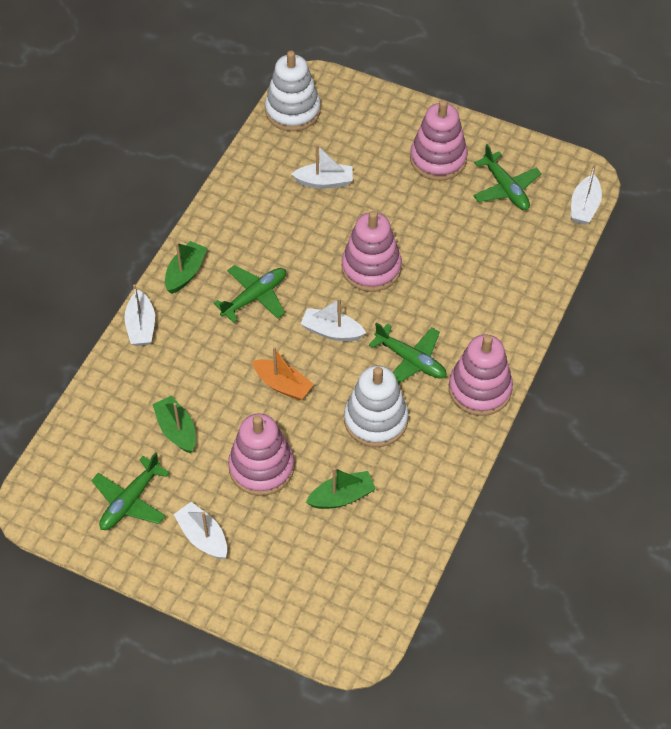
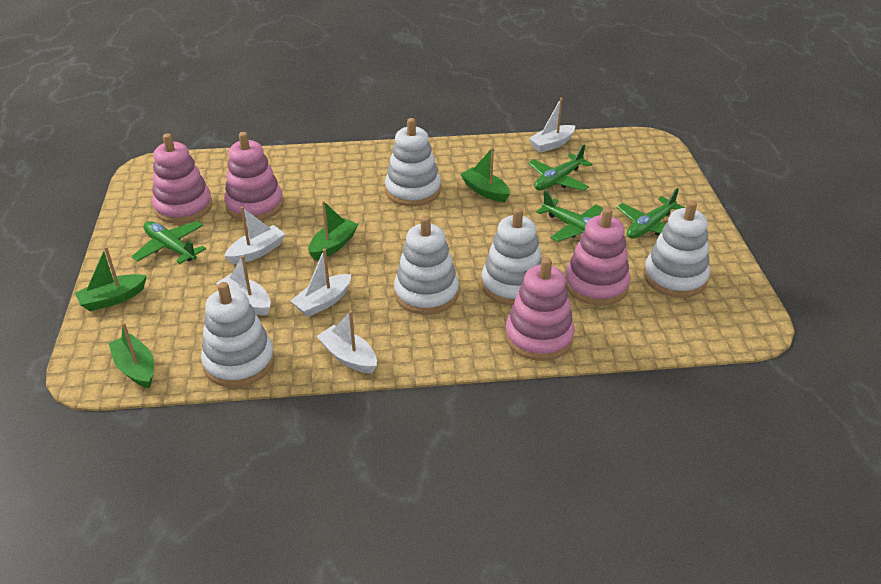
green boat: [152,396,196,453] [165,241,208,294] [306,467,376,509] = 3 -> [75,247,147,311] [108,322,154,388] [308,201,359,260] [460,147,510,202] = 4
orange boat: [252,347,314,400] = 1 -> none = 0
white stacking toy: [265,51,321,131] [344,366,409,447] = 2 -> [201,282,275,387] [385,118,441,206] [394,216,459,315] [481,208,542,306] [644,200,710,298] = 5

